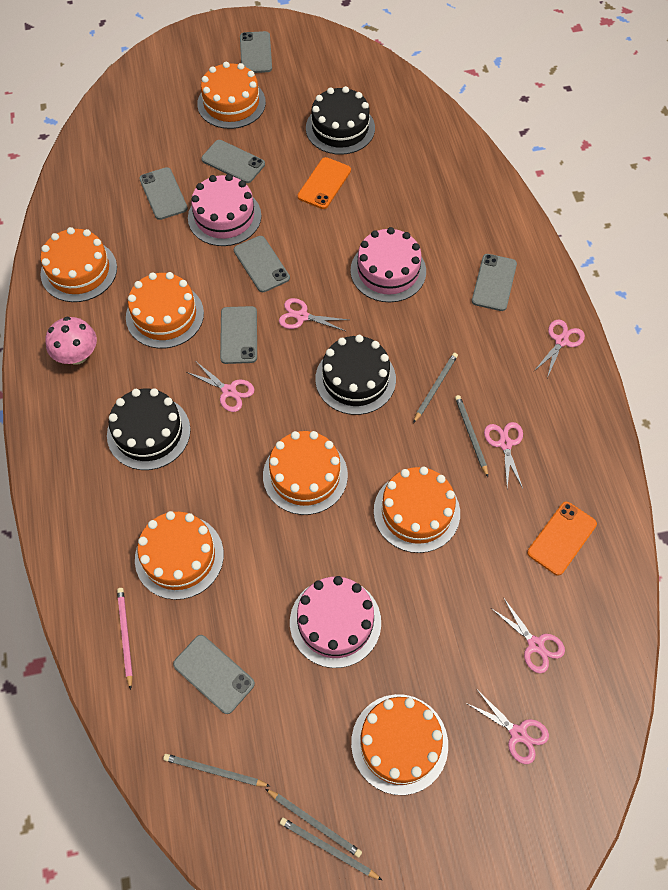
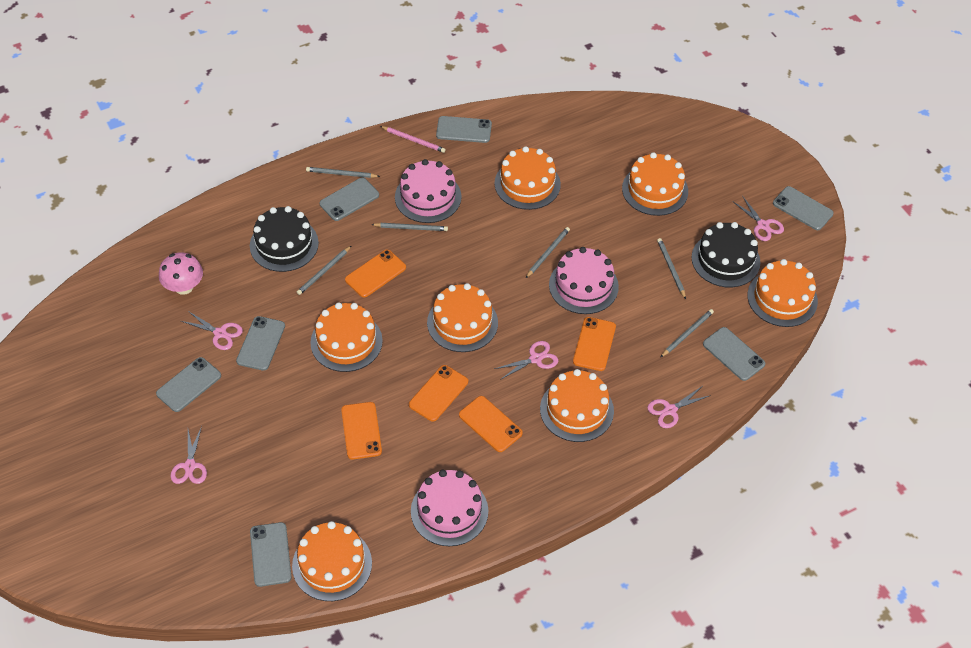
black cake: [107,388,191,470] [306,86,375,155] [315,335,396,415] = 3 -> [250,206,319,272] [691,222,760,287] = 2
grey pencil: [163,754,270,787] [266,789,362,858] [280,818,382,880] [413,353,458,423] [455,395,488,477] = 5 -> [297,246,351,295] [306,167,380,178] [371,223,448,231] [526,227,570,278] [657,238,686,299] [661,309,714,357] = 6
orange phone: [298,157,351,209] [527,502,597,576] = 2 -> [341,402,382,460] [345,250,406,297] [409,365,468,422] [459,396,523,452] [573,317,616,371] = 5
pink scissors: [186,362,254,412] [279,298,349,331] [466,690,549,764] [484,422,523,489] [491,597,565,674] [534,320,585,378] = 6 -> [170,426,207,484] [181,311,243,350] [494,341,558,380] [647,387,711,428] [732,197,784,241] = 5

